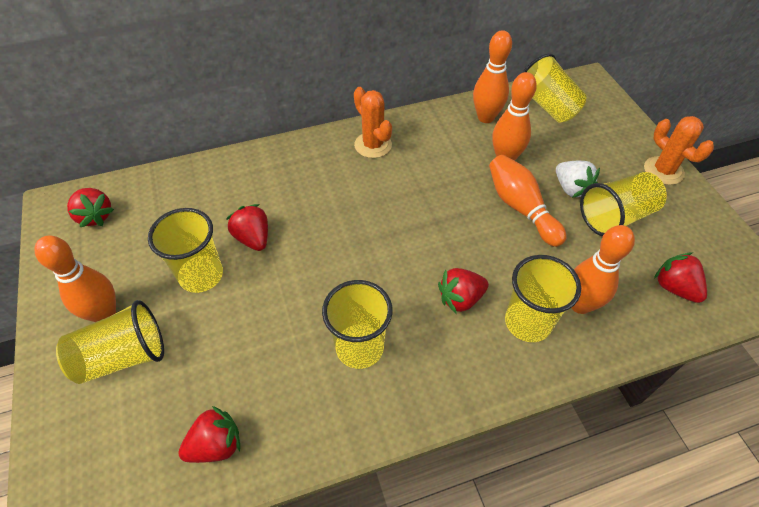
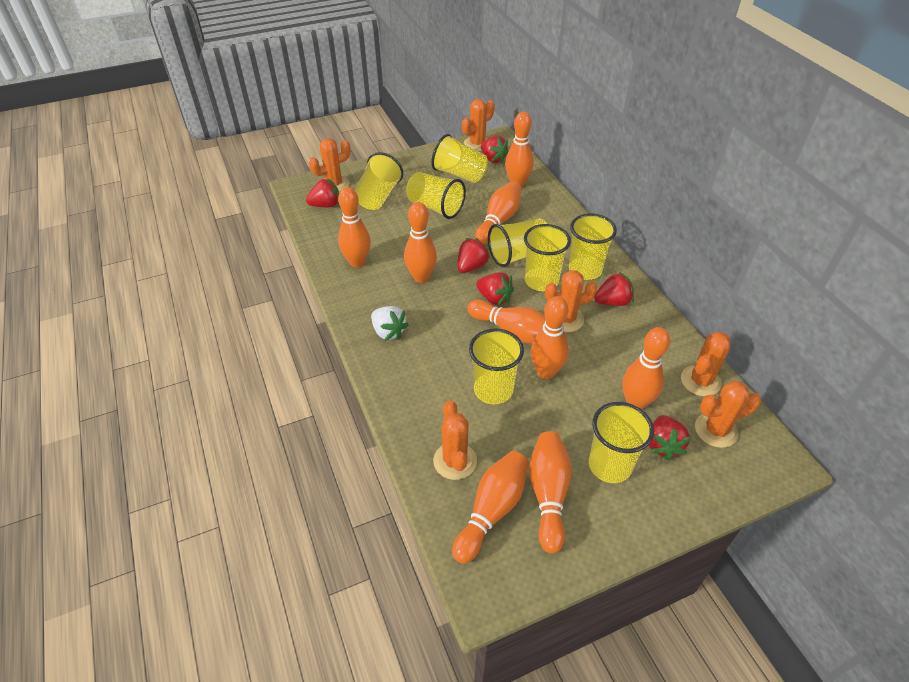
orange bowling pin: [35,235,116,322] [473,30,512,123] [489,155,566,247] [492,72,537,161] [571,225,635,314] = 5 -> [338,187,371,268] [404,202,437,283] [452,451,528,564] [467,299,546,344] [475,181,521,244] [505,112,534,188] [529,431,572,553] [531,296,569,379] [623,327,670,409] = 9
orange cactus: [354,87,392,158] [644,116,714,185] = 2 -> [309,138,351,192] [433,400,477,480] [462,99,495,151] [545,270,597,332] [681,332,731,396] [695,381,761,448] = 6
red strawberry: [67,188,114,227] [178,406,240,463] [226,204,268,251] [438,268,489,313] [654,252,707,303] = 5 -> [306,179,339,207] [458,238,491,273] [476,272,514,305] [481,136,509,163] [594,272,634,306] [649,415,691,460] = 6
yellow cup: [56,300,164,384] [148,208,223,293] [322,280,393,369] [505,255,581,342] [522,53,587,122] [580,172,667,236] = 6 -> [354,152,403,210] [406,172,466,219] [431,134,488,183] [469,328,524,404] [488,218,547,267] [524,224,571,291] [569,213,617,280] [589,402,654,483] = 8

